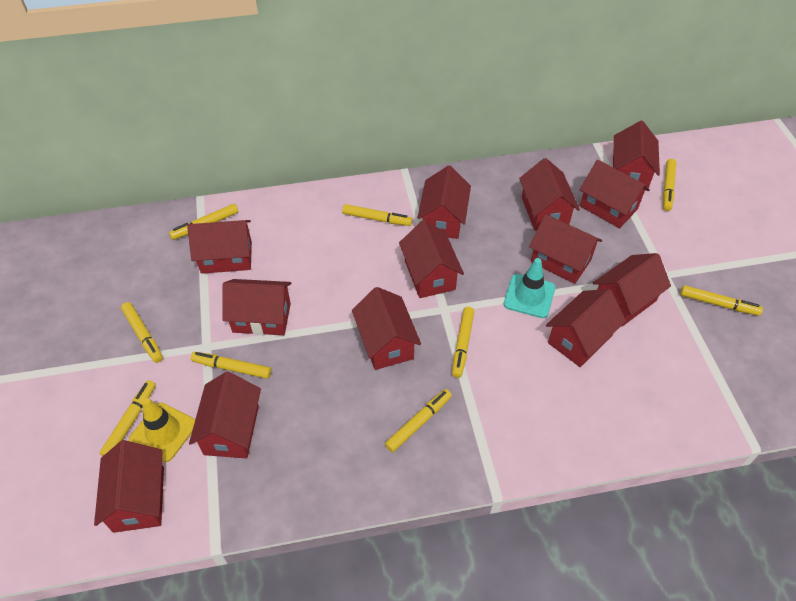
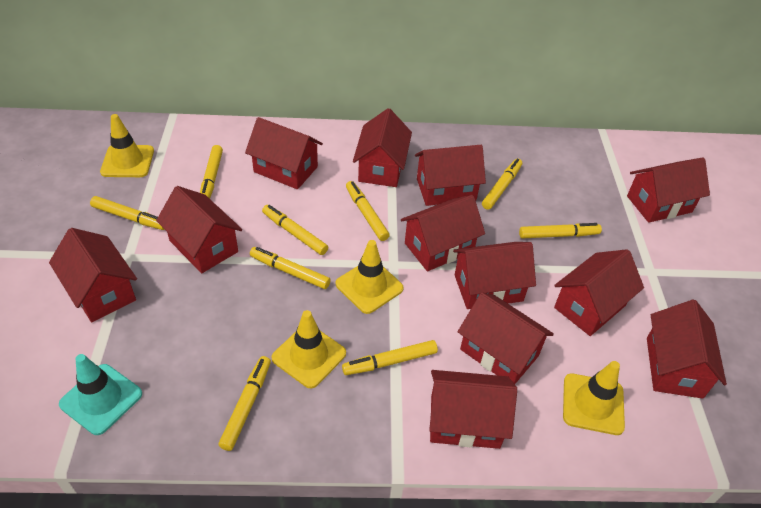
red house: [94,440,164,533] [187,220,252,274] [189,372,261,458] [223,279,291,335] [352,287,421,370] [399,220,464,298] [417,166,471,239] [519,158,580,231] [529,214,602,284] [546,289,626,367] [580,160,650,228] [593,253,671,326] [613,121,660,191] = 13 -> [49,228,137,322] [156,186,242,273] [245,117,323,189] [353,108,412,187] [401,195,485,271] [415,145,486,206] [429,370,517,449] [453,242,536,309] [458,292,554,384] [554,249,644,336] [627,158,710,223] [647,300,727,399] = 12
yellow traffic cone: [129,398,195,462] = 1 -> [100,114,154,177] [272,310,346,388] [336,240,404,314] [563,361,625,435] = 4

